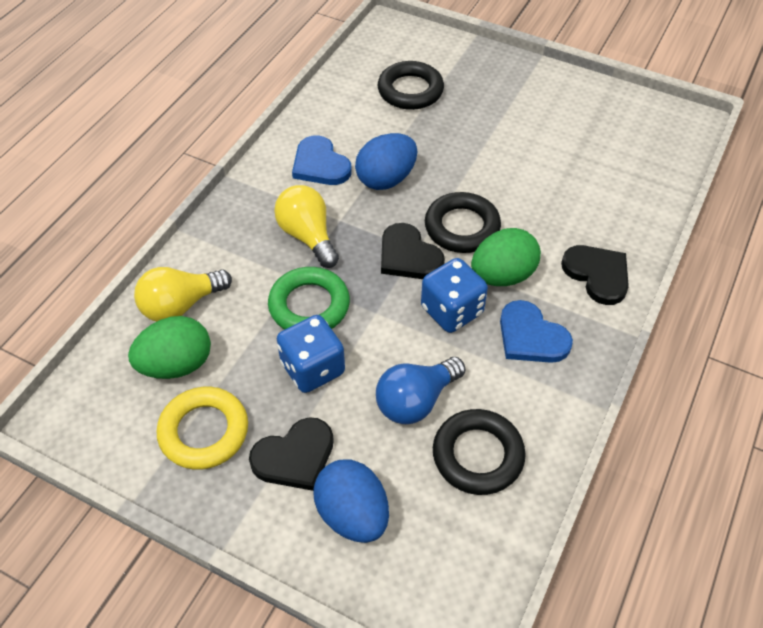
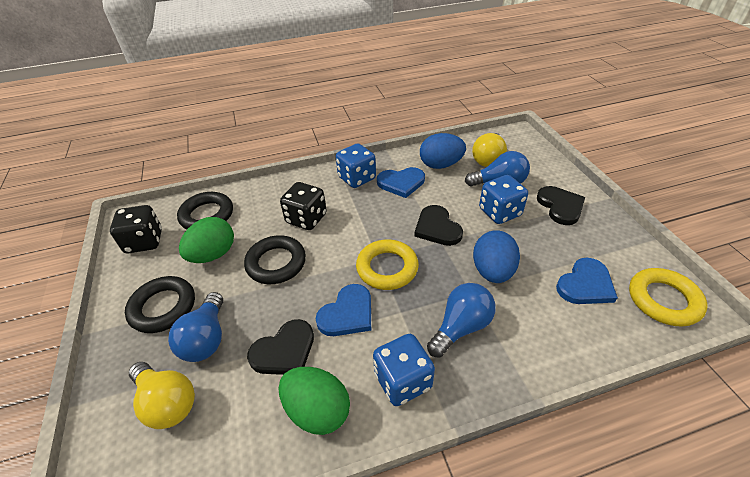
black dice: none = 0 -> [110,205,162,253] [280,182,327,230] = 2
blue dice: [277,315,345,393] [421,258,488,333] = 2 -> [336,143,376,188] [373,334,435,406] [479,175,528,224] = 3
blue heart: [292,135,352,185] [500,300,573,363] = 2 -> [316,284,371,336] [377,167,425,198] [556,258,618,304] = 3
blue light bulb: [376,357,466,424] = 1 -> [168,292,223,362] [427,283,496,357] [465,151,530,186] = 3
green ring: [268,267,350,330] = 1 -> none = 0
yellow ring: [157,387,248,470] = 1 -> [356,240,419,290] [629,268,707,327] = 2

